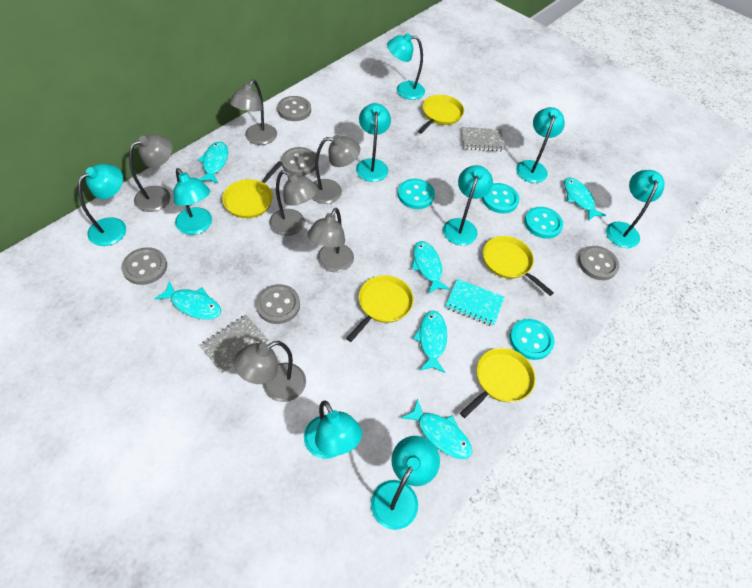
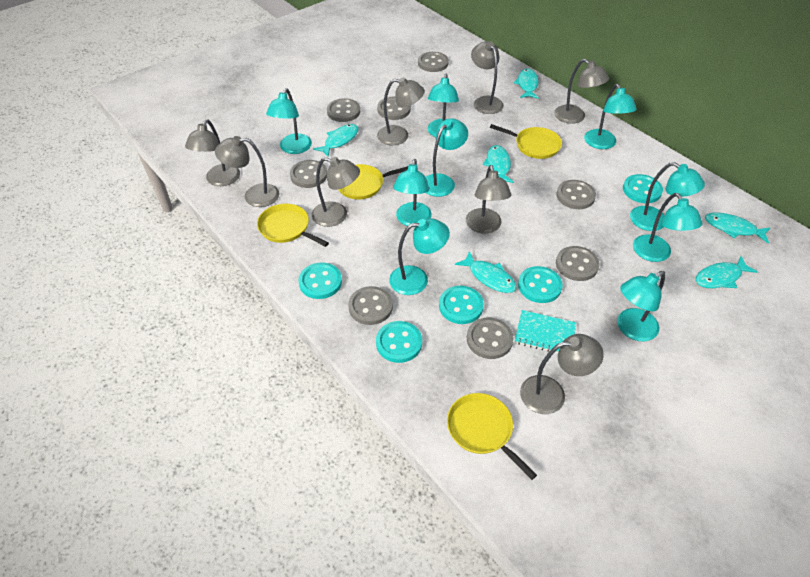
grey button: [121,247,167,285] [256,284,300,324] [277,96,311,121] [281,147,316,176] [578,246,619,280] = 5 -> [290,160,327,188] [327,98,360,122] [348,286,393,325] [377,96,411,120] [418,52,449,72] [467,318,514,359] [556,180,596,209] [556,246,599,281] = 8
grey lamp: [129,134,173,212] [230,79,277,145] [233,341,306,402] [269,170,318,236] [307,208,354,272] [311,135,361,204] = 6 -> [185,119,240,186] [215,136,279,207] [312,157,360,227] [377,77,425,145] [466,165,511,234] [471,41,504,114] [520,334,604,414] [554,59,609,124] = 8
grey notebook: [199,315,269,374] [461,127,505,152] = 2 -> none = 0
turquoise button: [398,179,435,209] [482,183,519,213] [510,319,554,360] [524,207,563,239] = 4 -> [298,262,342,299] [376,321,422,363] [439,286,484,324] [518,266,563,303] [623,174,663,203] = 5
yellow pan: [222,161,283,218] [346,275,414,342] [418,95,464,133] [460,348,535,418] [483,236,554,296] = 5 -> [257,204,329,247] [338,164,408,199] [447,393,537,480] [490,124,562,159] = 4

